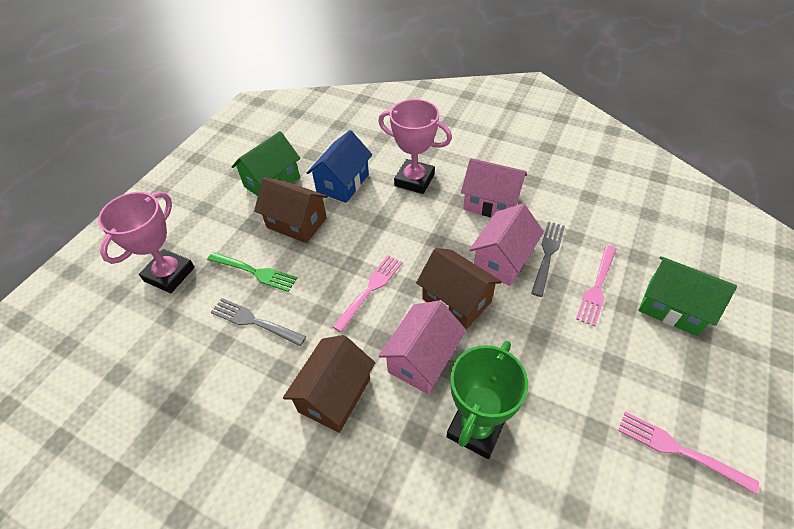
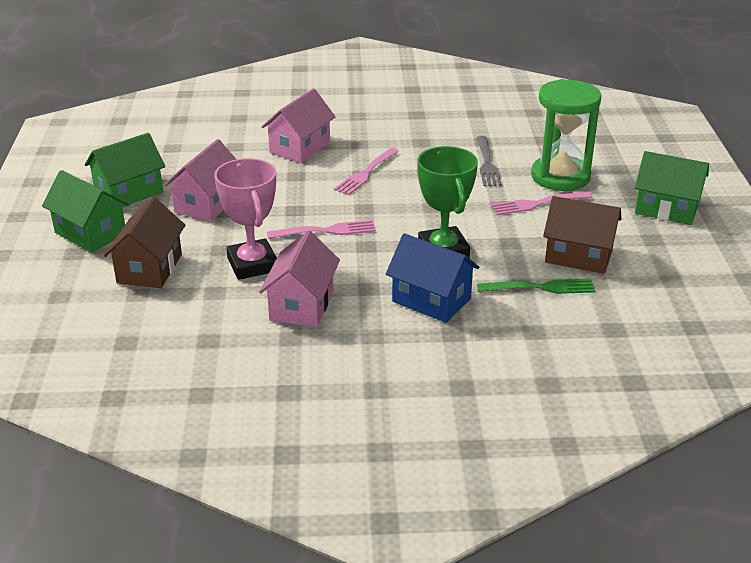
brown house: [254,177,328,243] [283,335,375,433] [416,248,502,329] = 3 -> [104,197,185,288] [543,196,622,274] = 2
green hourglass: none = 0 -> [531,79,602,191] = 1
green house: [232,131,301,196] [639,256,737,336] = 2 -> [42,170,129,253] [85,133,165,207] [635,151,709,225] = 3
grey fork: [211,298,306,346] [531,222,565,297] = 2 -> [476,136,502,186] = 1
pink trophy: [98,191,195,293] [378,99,452,194] = 2 -> [214,158,277,280] = 1

